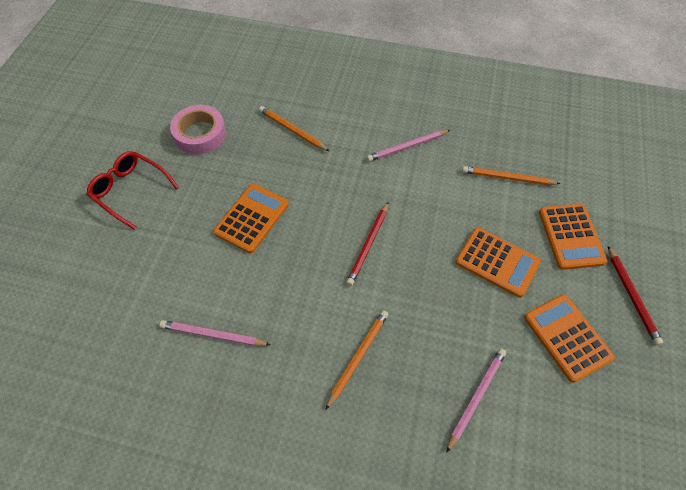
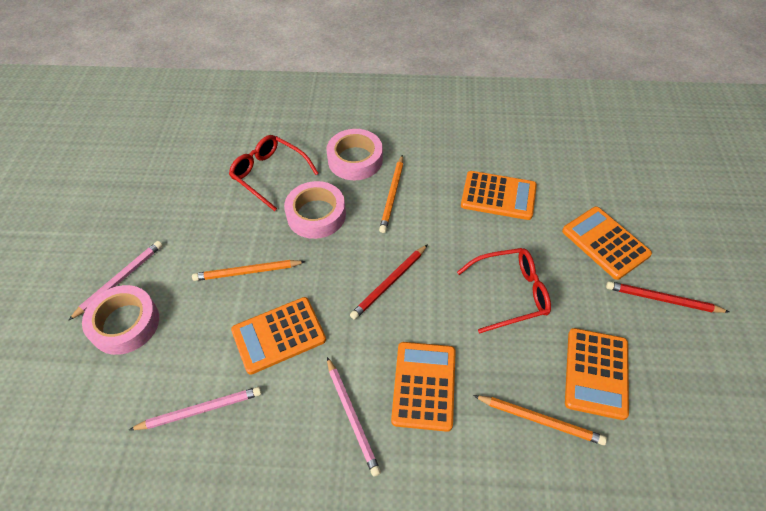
orange calculator: [213,184,289,253] [455,227,541,298] [524,294,615,383] [539,204,607,270] = 4 -> [231,297,326,374] [391,342,456,432] [461,171,537,220] [562,207,652,280] [565,328,629,420] = 5
pink tape: [170,105,226,155] = 1 -> [82,285,159,355] [284,181,346,239] [326,129,383,180] = 3
red glasses: [86,151,179,230] = 1 -> [229,135,319,211] [457,248,551,334] = 2

